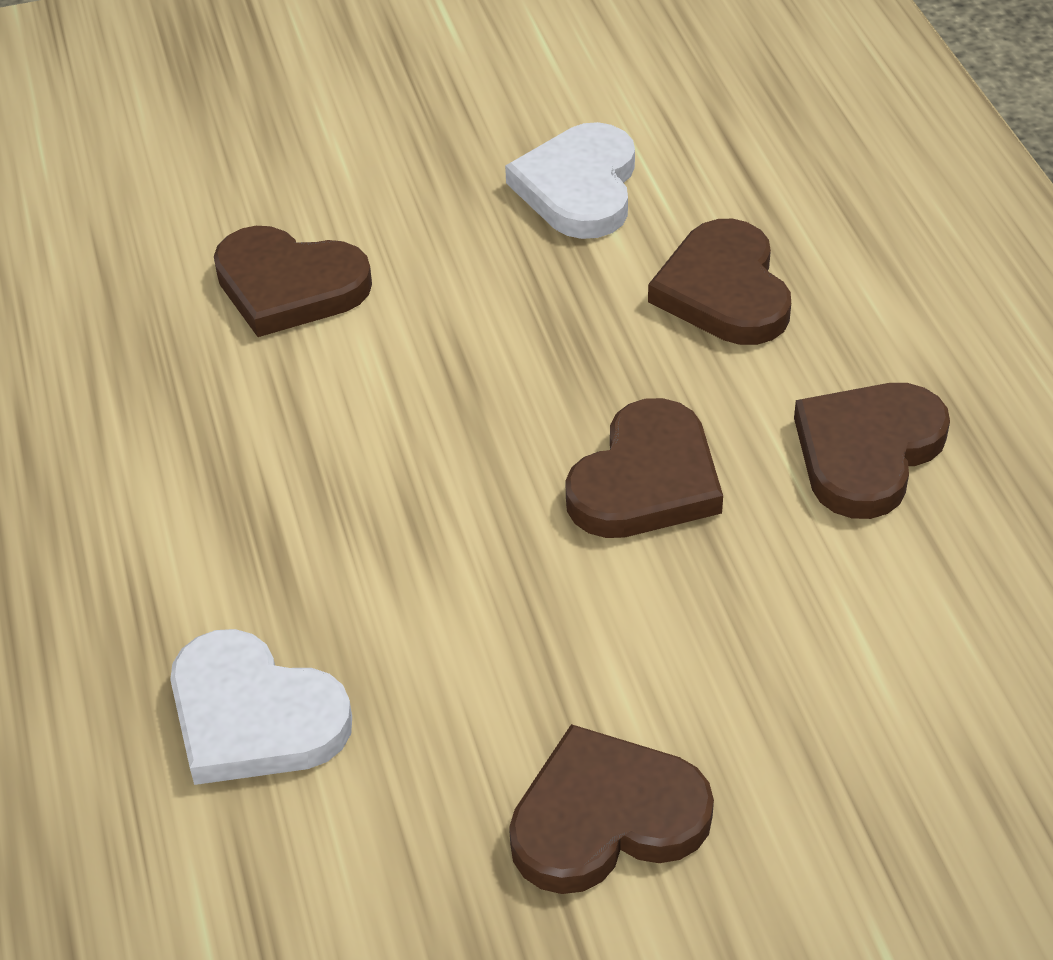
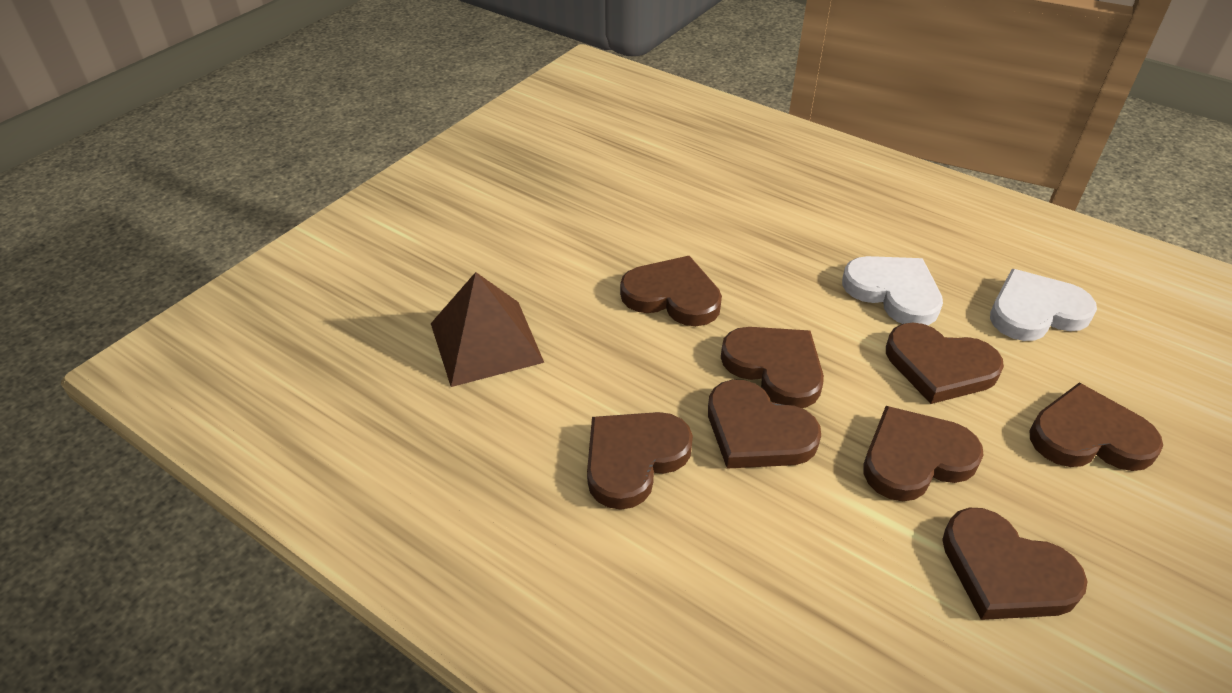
brown heart: [214,226,372,337] [509,724,714,894] [566,398,723,538] [648,219,791,345] [794,383,950,519] = 5 -> [587,412,693,510] [620,256,722,326] [708,379,821,469] [721,327,824,408] [863,406,984,501] [886,323,1004,404] [942,508,1087,620] [1029,383,1163,471] = 8
brown pyramid: none = 0 -> [431,272,544,387] = 1

